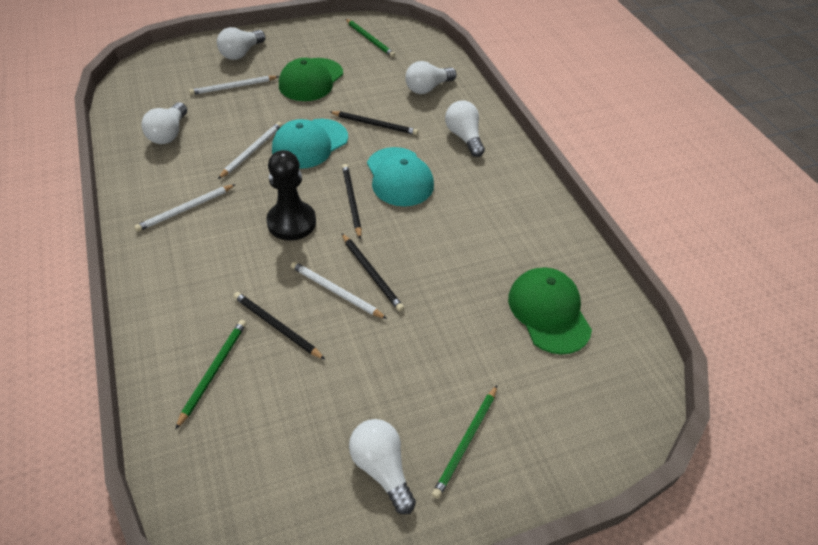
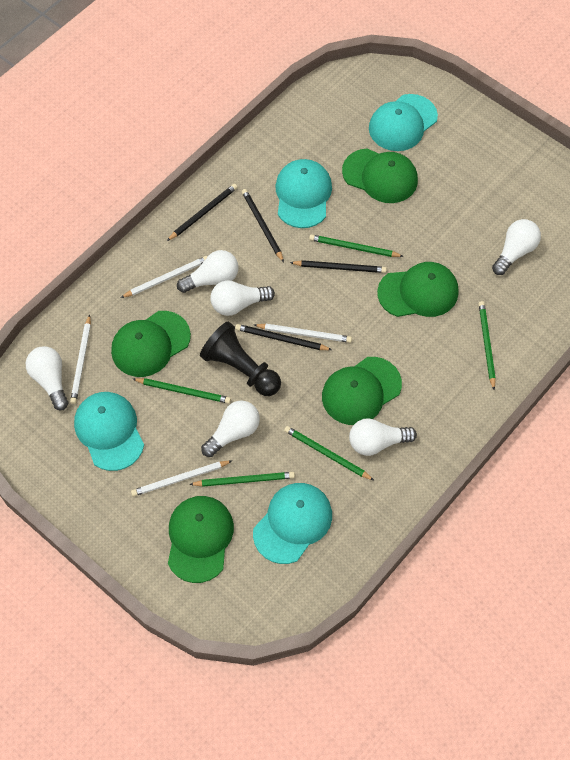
green cap: [279,58,343,101] [508,268,592,355] = 2 -> [111,311,191,377] [168,496,234,583] [322,357,402,425] [342,149,418,203] [377,262,459,317] = 5
green pencil: [175,320,246,430] [346,19,395,57] [432,385,497,499] = 3 -> [133,378,231,404] [189,472,295,487] [284,426,374,480] [309,234,403,257] [479,301,496,390] = 5
turquoise cap: [272,119,348,169] [367,147,434,206] = 2 -> [74,392,144,471] [253,483,332,564] [275,159,332,228] [369,94,438,151] = 4
white light bulb: [141,102,187,144] [217,27,265,60] [349,419,416,514] [405,61,456,94] [445,100,485,157] = 5 -> [26,346,68,410] [177,250,239,293] [201,400,260,457] [210,280,275,316] [349,418,417,456] [492,219,541,275] = 6

